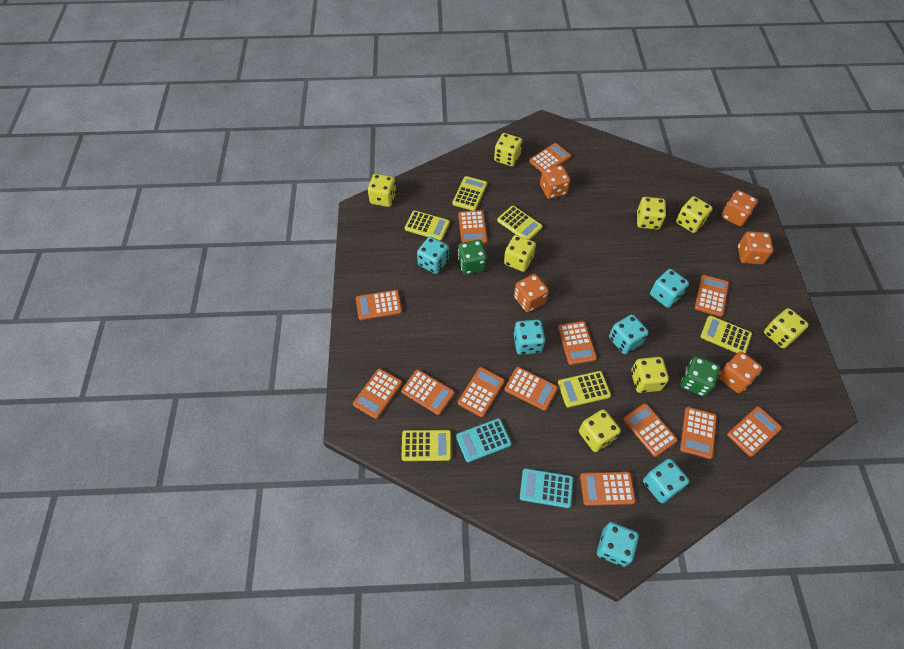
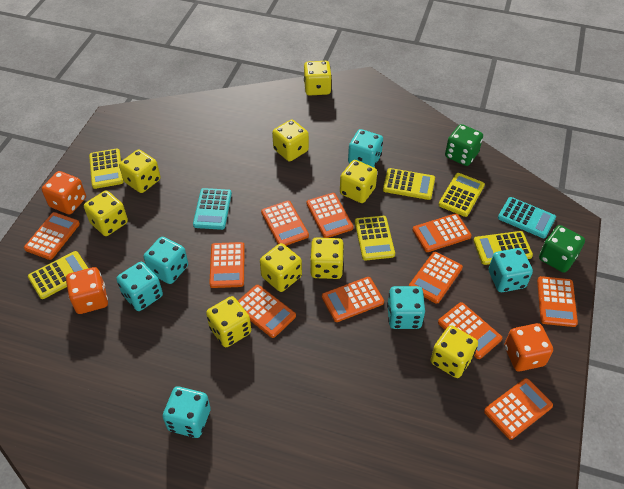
orange calculator: [353,369,402,419] [356,290,402,320] [401,369,455,415] [458,210,487,244] [458,367,505,417] [504,367,558,411] [529,143,571,172] [558,321,597,365] [580,471,635,506] [623,403,678,457] [680,407,717,459] [695,275,729,317] [727,406,782,457] = 13 -> [24,212,80,260] [209,242,245,288] [238,285,296,338] [261,201,309,246] [306,193,353,238] [322,277,384,322] [409,252,463,304] [412,214,471,252] [438,302,502,359] [484,378,553,440] [537,276,578,327] = 11
orange dice: [514,274,549,312] [540,165,570,199] [718,351,762,393] [721,190,758,227] [738,231,773,264] = 5 -> [42,171,86,214] [66,267,108,314] [504,323,553,371] = 3
yellow dice: [368,174,396,207] [494,133,522,166] [504,235,536,272] [579,409,621,452] [631,357,669,393] [637,197,666,230] [676,196,713,233] [764,308,809,348] = 8 -> [84,191,128,236] [119,150,161,193] [206,296,251,347] [260,243,302,292] [272,119,309,161] [304,61,332,96] [310,237,344,279] [340,160,377,203] [431,325,478,378] = 9

